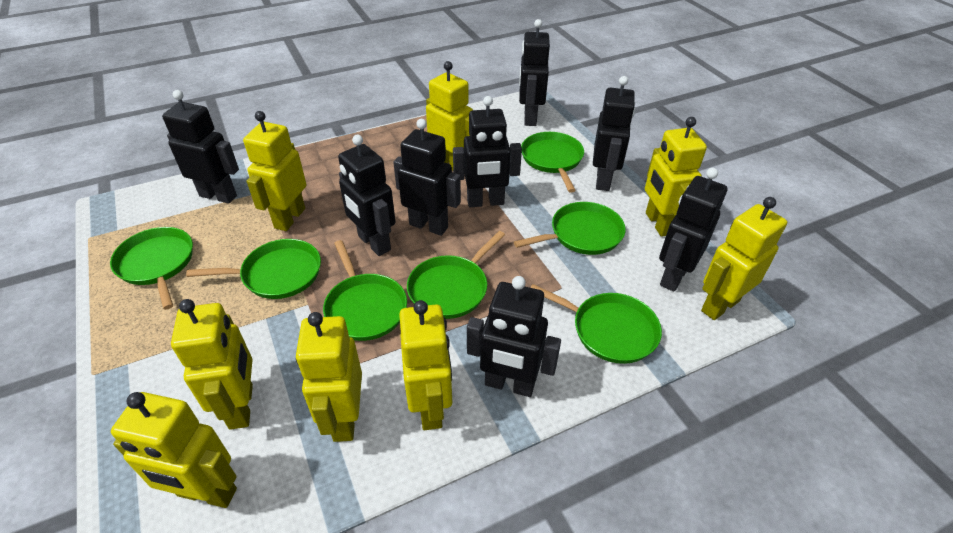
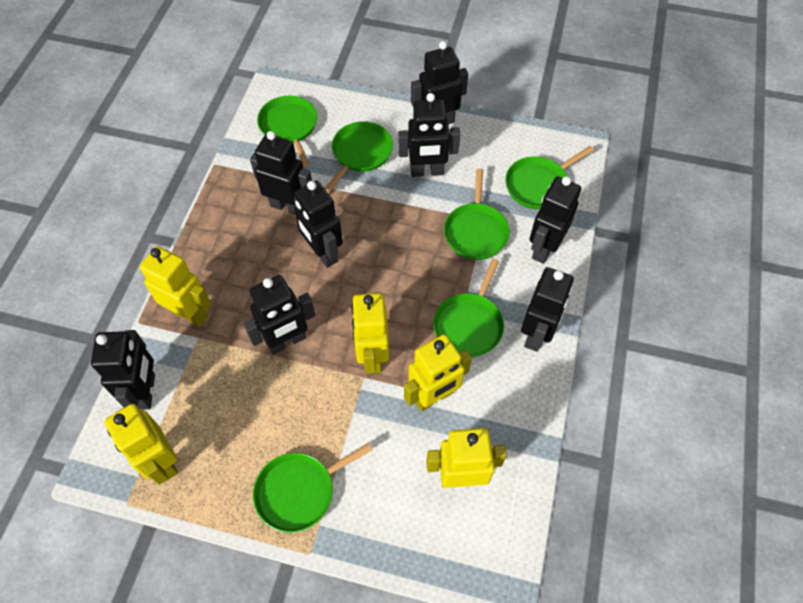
green pan: [110,227,193,310] [186,239,321,299] [323,240,407,341] [407,231,505,319] [514,202,626,255] [521,132,584,193] [530,284,662,364] = 7 -> [253,443,373,533] [257,96,317,167] [324,121,393,193] [433,258,504,357] [444,168,510,260] [505,146,594,209] = 6
yellow robot: [111,392,237,508] [171,299,253,430] [243,111,306,231] [296,312,362,442] [399,300,452,430] [426,61,473,170] [645,117,707,237] [701,197,787,320] = 8 -> [104,404,178,485] [140,246,212,327] [351,293,389,374] [404,334,472,411] [426,428,507,488] = 5

